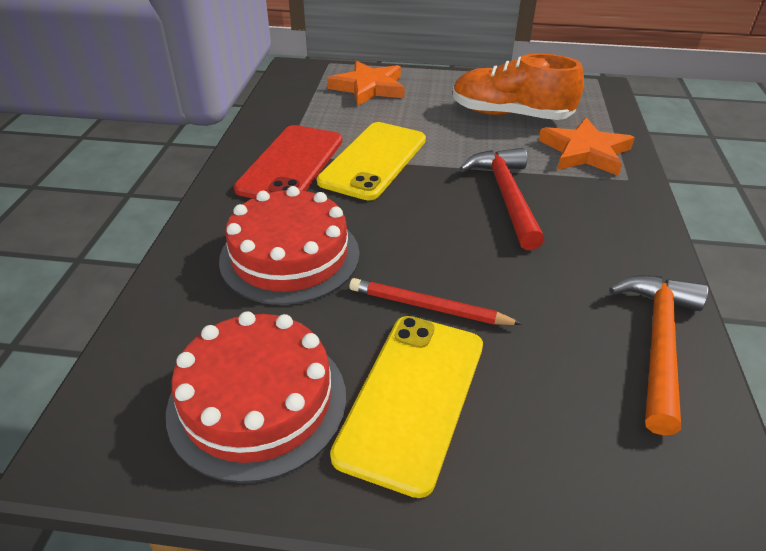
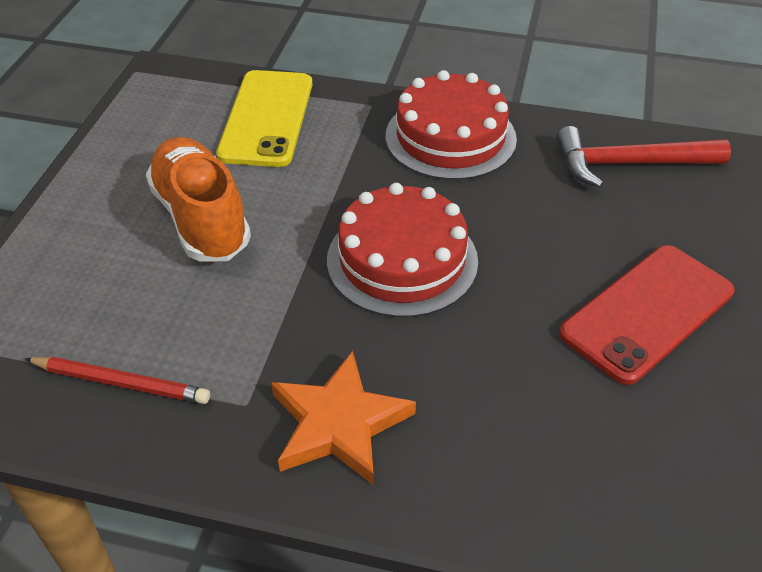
orange hammer: [609,275,708,436] = 1 -> none = 0
orange star: [327,60,405,106] [538,118,635,176] = 2 -> [271,351,416,485] = 1
yellow phone: [317,122,426,200] [330,316,483,498] = 2 -> [216,70,313,167] = 1

